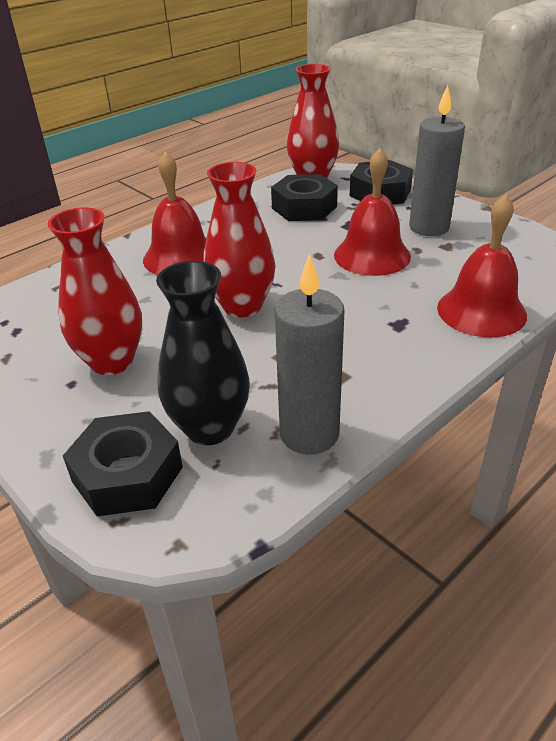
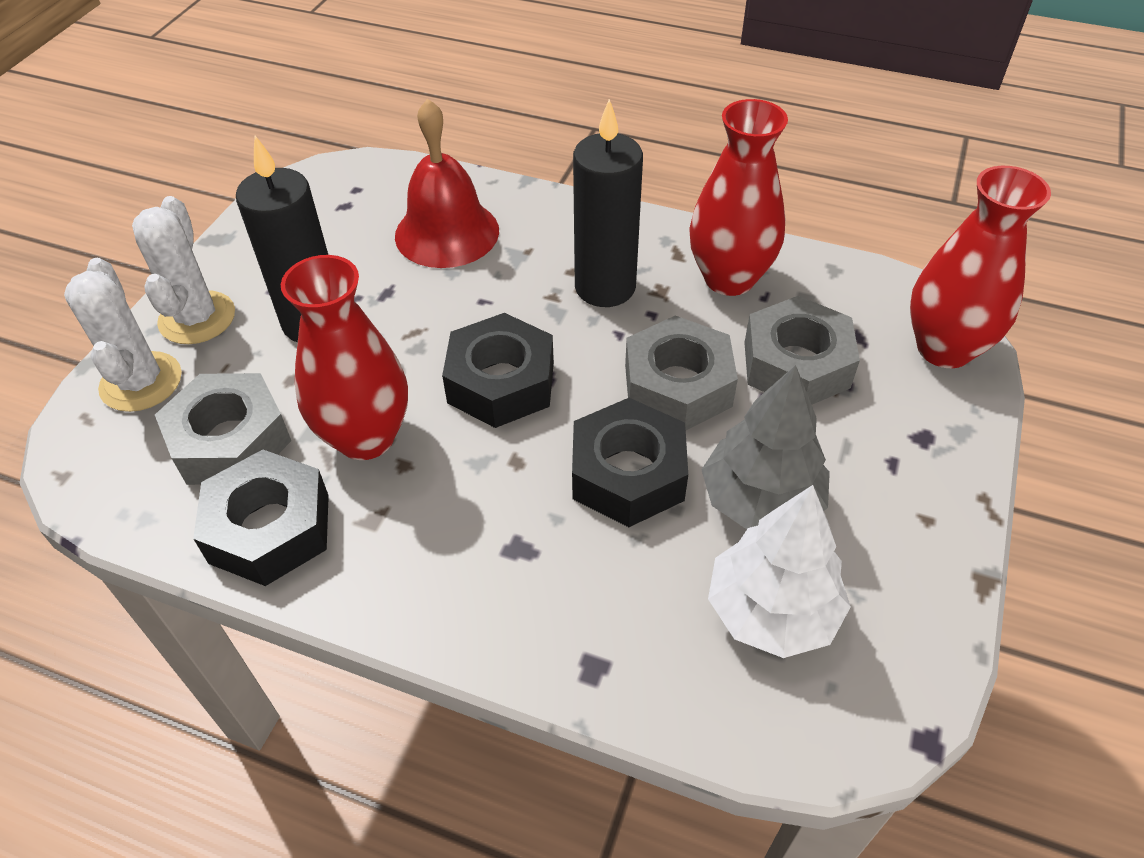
black candle: none = 0 -> [236,136,328,343] [573,99,643,307] = 2
black vase: [156,261,250,445] = 1 -> none = 0
grey candle: [275,254,344,455] [409,85,465,236] = 2 -> none = 0
grey nut: none = 0 -> [155,373,291,485] [625,316,738,430] [744,296,860,405] = 3
grey tree: none = 0 -> [701,365,830,529] = 1
red bell: [143,152,206,275] [334,148,411,276] [437,194,527,337] = 3 -> [395,99,499,268] = 1
white cactus: none = 0 -> [64,258,182,412] [132,196,235,344] = 2
white tree: none = 0 -> [708,485,851,658] = 1

